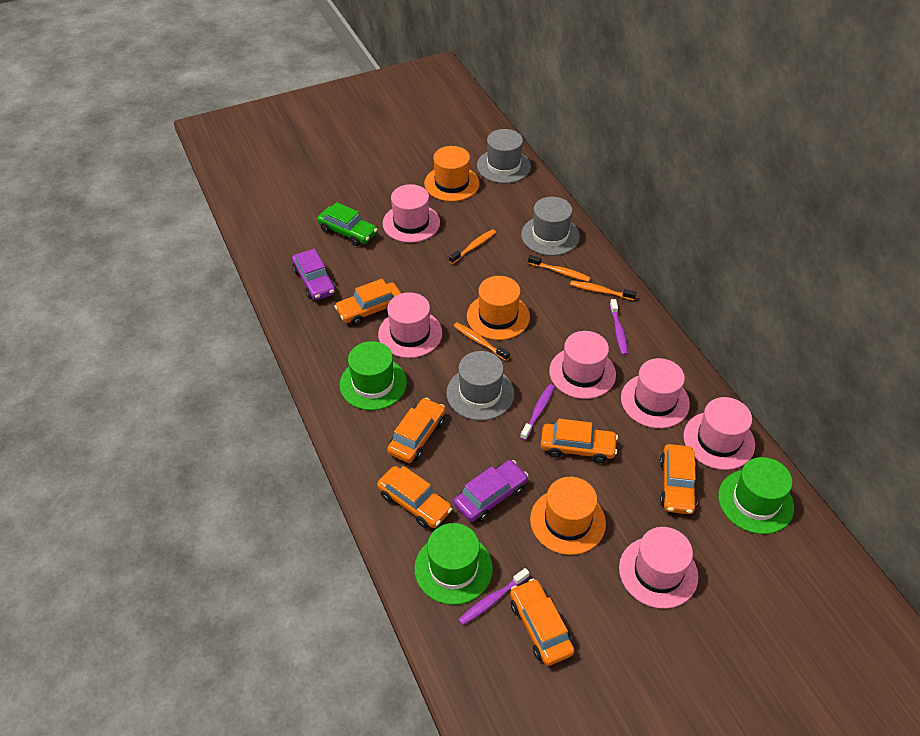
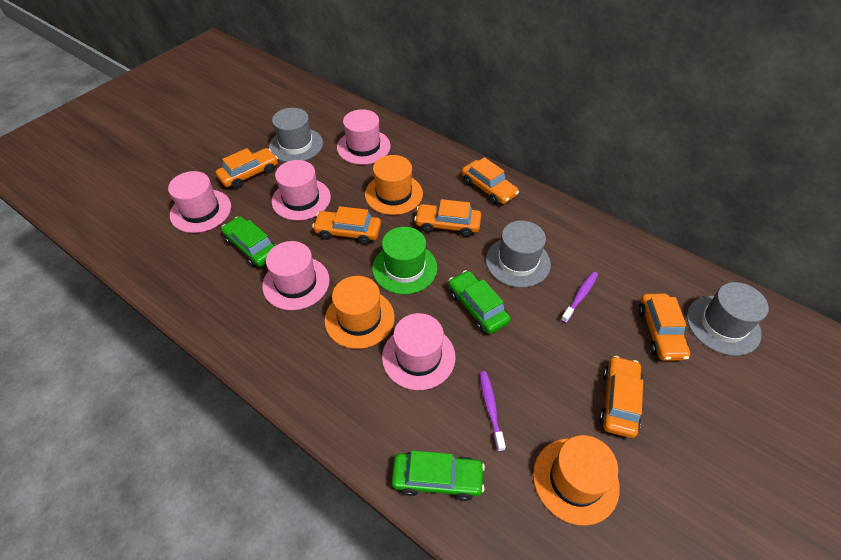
green car: [317,202,378,246] = 1 -> [221,217,276,267] [392,451,485,501] [448,270,511,334] = 3
green hat: [340,341,407,410] [414,523,493,605] [718,457,794,534] = 3 -> [372,227,437,294] = 1
orange toothbrush: [449,229,496,264] [454,322,510,361] [528,255,591,282] [570,280,637,300] = 4 -> none = 0
pink hat: [378,292,442,358] [383,184,440,243] [549,331,616,399] [619,527,698,609] [621,358,690,428] [683,397,755,470] = 6 -> [168,171,231,233] [262,241,330,310] [272,160,331,221] [337,109,391,165] [382,313,456,390] = 5
purple car: [292,249,336,300] [454,460,528,522] = 2 -> none = 0
purple toothbrush: [458,568,529,625] [520,384,555,440] [610,299,628,356] = 3 -> [480,371,506,452] [561,272,598,323] = 2

